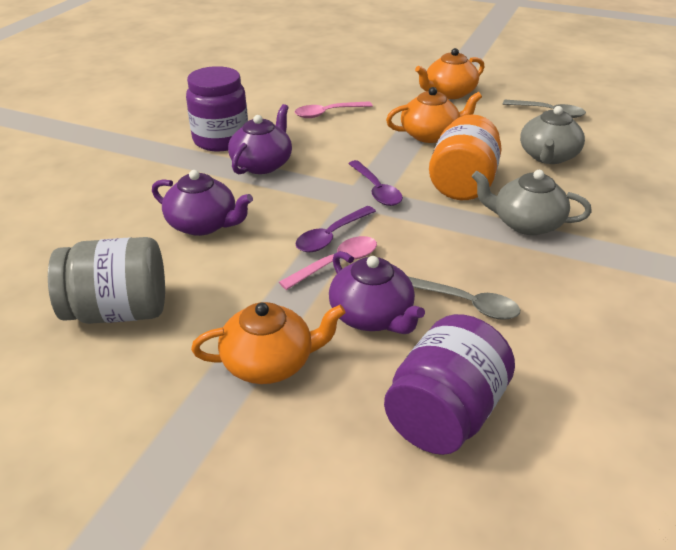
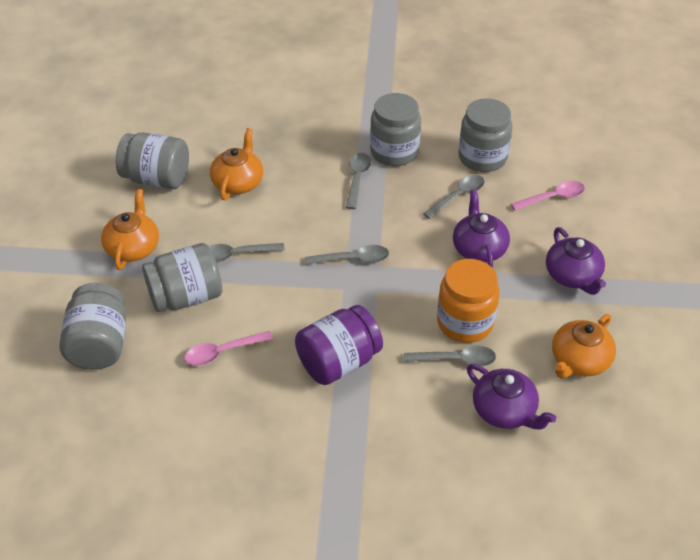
grey jar: [48,237,165,324] = 1 -> [59,283,126,370] [116,132,189,189] [142,243,222,312] [370,93,421,166] [459,98,512,172] = 5
grey spoon: [409,277,520,320] [503,100,586,118] = 2 -> [209,243,285,262] [305,245,389,265] [346,153,371,209] [404,345,496,366] [423,175,485,219] = 5
grey teapot: [472,170,592,235] [520,106,585,164] = 2 -> none = 0
purple jar: [186,66,248,152] [384,314,515,455] = 2 -> [295,305,383,385] = 1
purple spoon: [296,206,376,252] [348,160,403,206] = 2 -> none = 0

